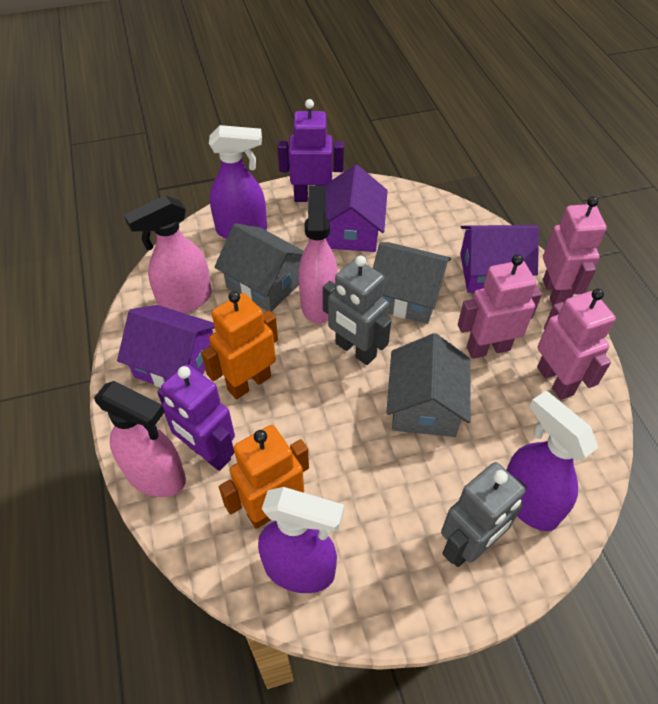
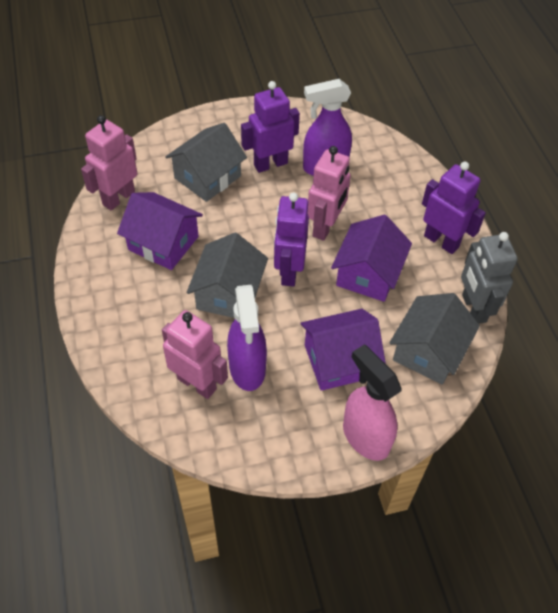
grey robot: [323,256,391,365] [441,462,527,567] = 2 -> [461,232,518,324] = 1
orange robot: [201,291,278,400] [219,425,309,529] = 2 -> none = 0
pink spray bottle: [94,381,186,497] [124,195,212,313] [299,185,338,324] = 3 -> [343,345,402,461] = 1
purple robot: [157,364,235,471] [278,99,344,202] = 2 -> [241,81,300,173] [274,192,309,286] [422,162,486,254] = 3
purple spray bottle: [209,125,267,239] [258,487,344,593] [507,391,598,531] = 3 -> [227,285,267,391] [303,79,352,176] = 2

